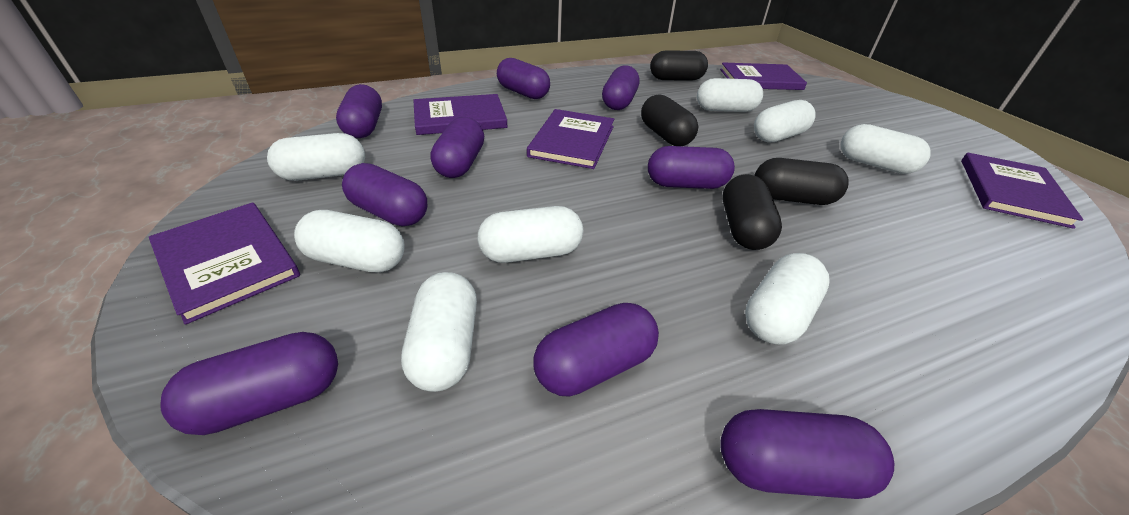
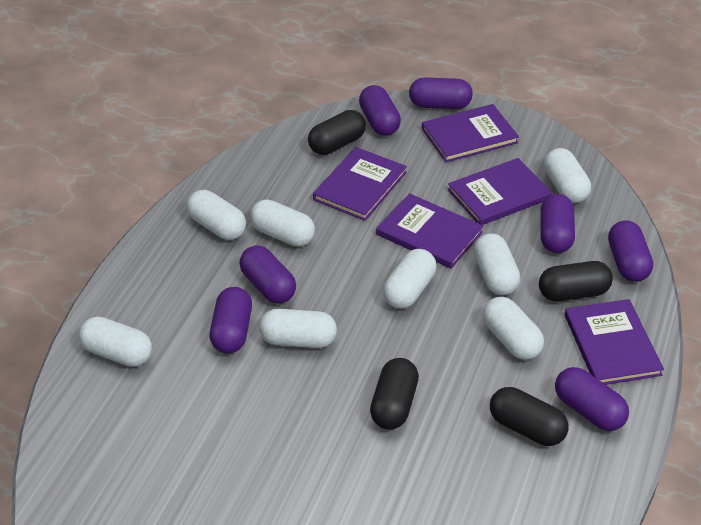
purple capsule: [160,332,338,435] [336,84,382,138] [342,163,427,226] [430,117,484,178] [497,58,550,99] [534,303,659,397] [602,65,639,110] [648,146,735,189] [720,409,894,499] = 9 -> [210,287,252,354] [240,245,296,304] [359,85,401,136] [409,77,473,109] [540,194,575,253] [555,367,629,431] [608,220,653,282] = 7

